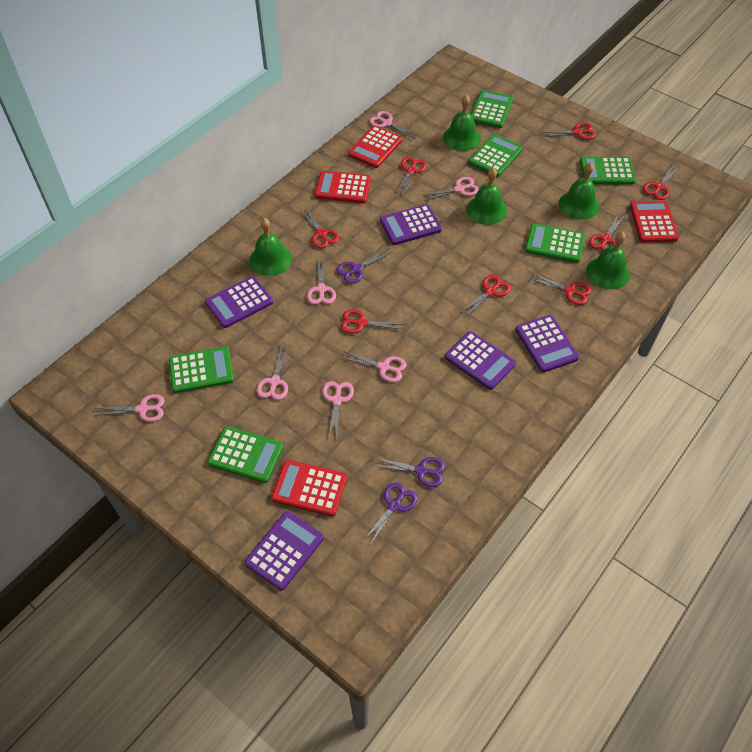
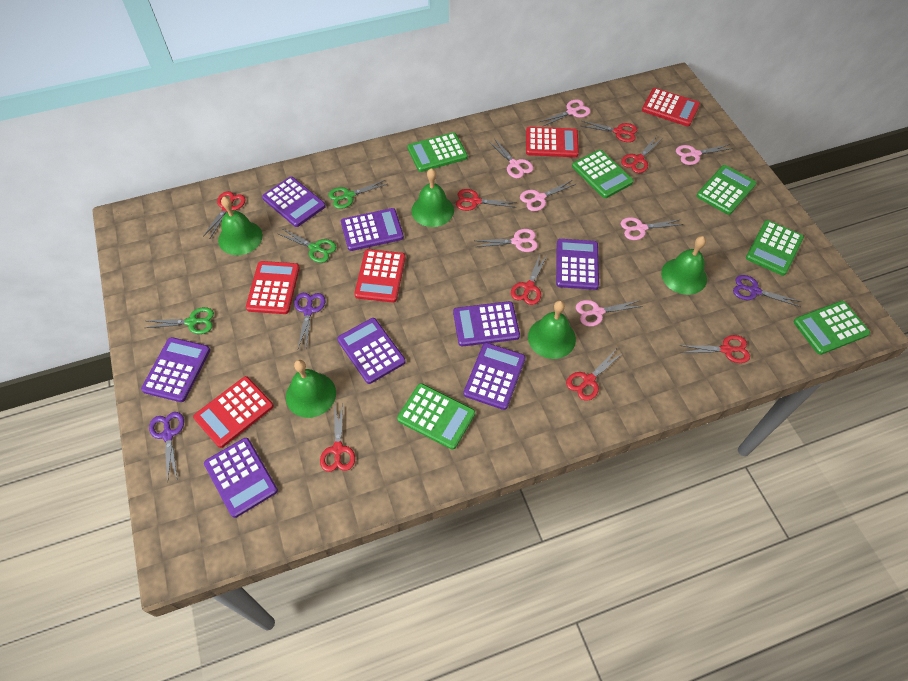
green scissors: none = 0 -> [145,307,214,334] [278,229,336,263] [329,180,387,209] = 3
purple calculator: [205,276,273,328] [245,511,324,590] [380,204,442,245] [445,331,516,390] [515,315,579,372] = 5 -> [141,337,210,402] [204,438,278,518] [262,177,326,227] [337,318,406,384] [341,208,404,251] [453,301,520,346] [464,343,526,410] [556,239,599,290] = 8
red calculator: [271,460,347,517] [315,171,371,203] [348,126,402,168] [630,201,679,243] = 4 -> [193,376,273,448] [246,261,300,314] [354,249,405,303] [526,127,579,157] [642,88,700,126] = 5

